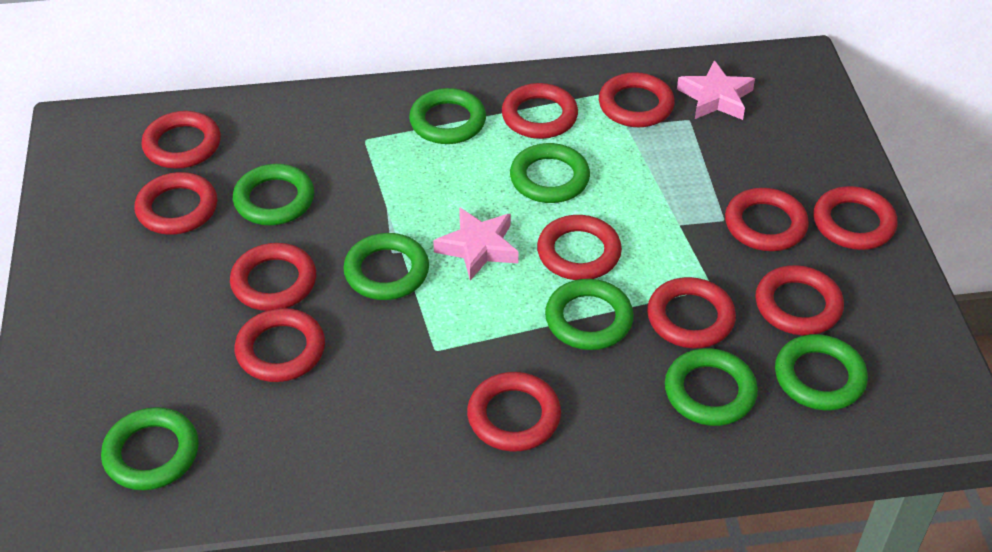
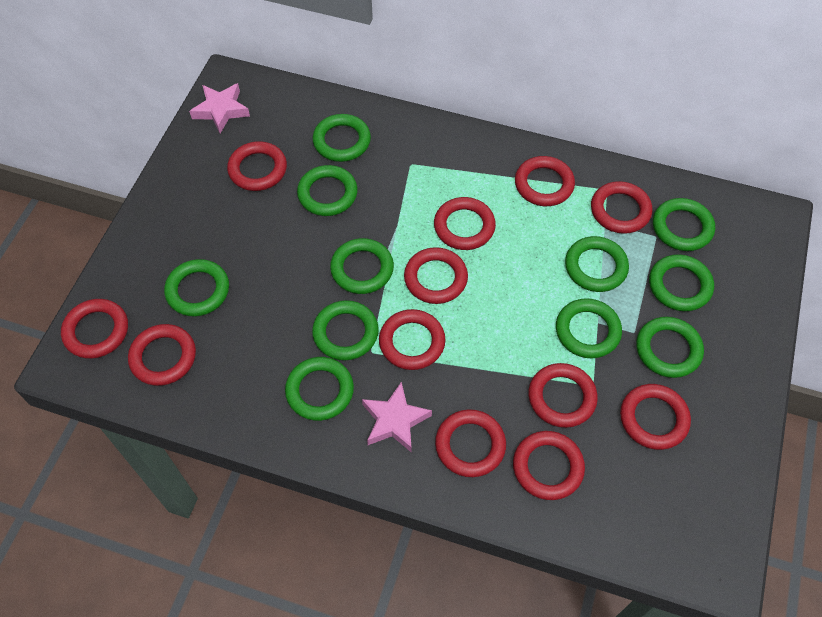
green ring: [101,407,199,490] [233,164,314,225] [343,233,429,300] [409,88,486,144] [510,143,590,203] [545,279,634,350] [665,348,758,426] [775,334,868,410] = 8 -> [164,259,229,316] [285,357,354,421] [297,165,358,216] [312,300,379,361] [313,114,371,162] [330,238,394,294] [556,298,622,359] [565,236,629,292] [636,317,704,378] [649,254,714,311] [653,198,715,251] = 11

